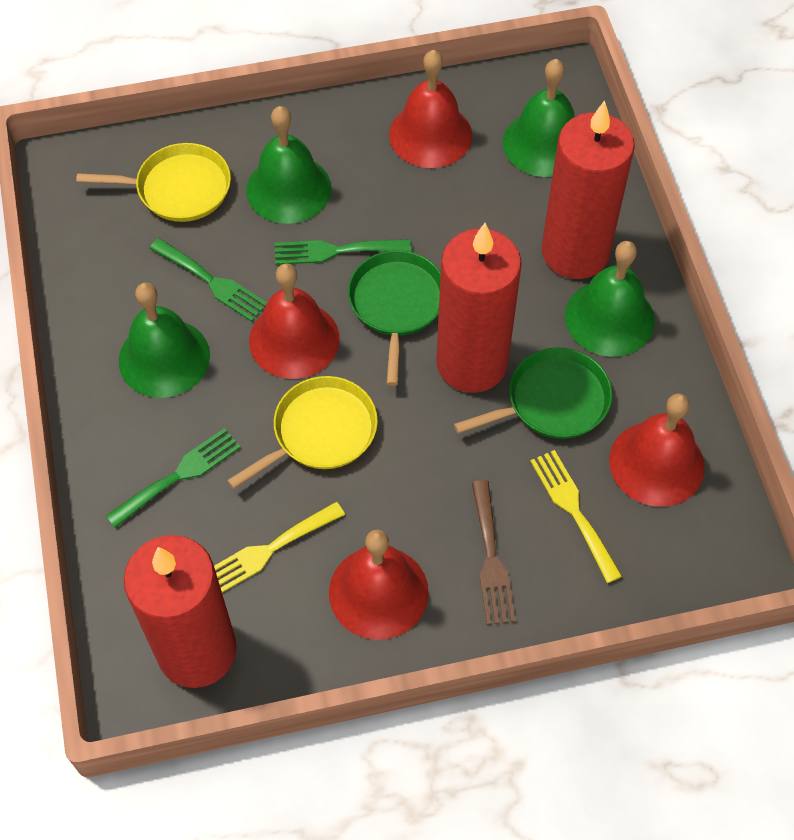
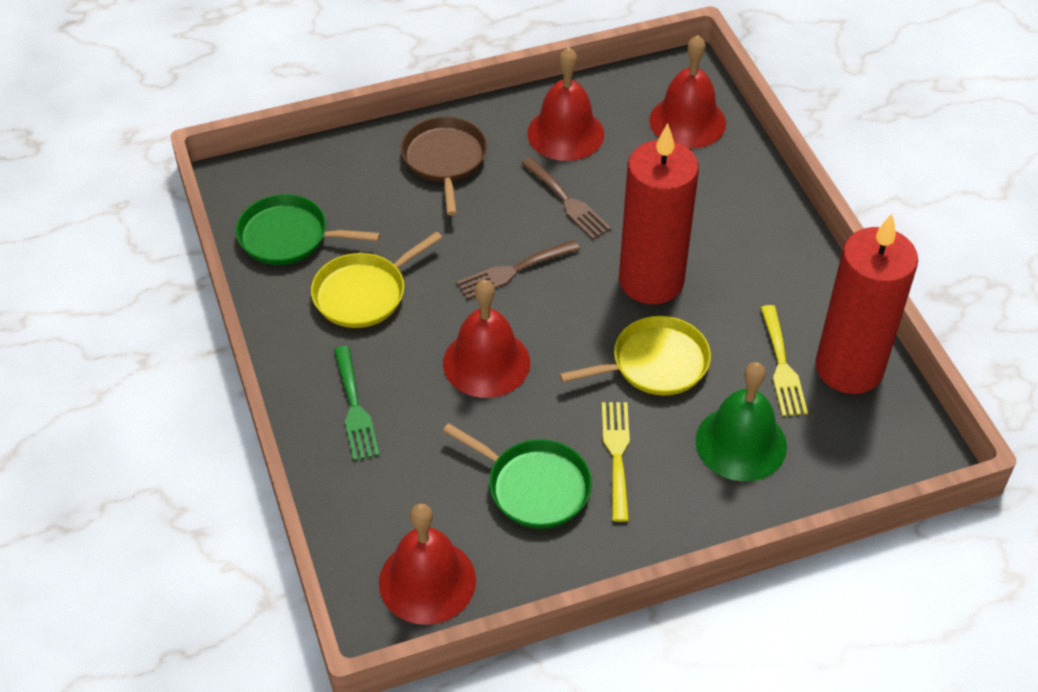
brown fork: [472,480,516,625] = 1 -> [457,240,580,299] [521,157,611,239] = 2
brown pan: none = 0 -> [401,117,487,216] = 1
green bell: [119,282,210,398] [246,106,332,224] [503,59,575,177] [565,241,655,357] = 4 -> [696,362,787,481] = 1
green fork: [106,428,241,528] [150,238,267,322] [275,239,411,265] = 3 -> [334,346,380,461] = 1
red candle: [124,535,237,688] [436,223,522,393] [542,100,635,279] = 3 -> [619,123,699,304] [815,214,918,394] = 2

